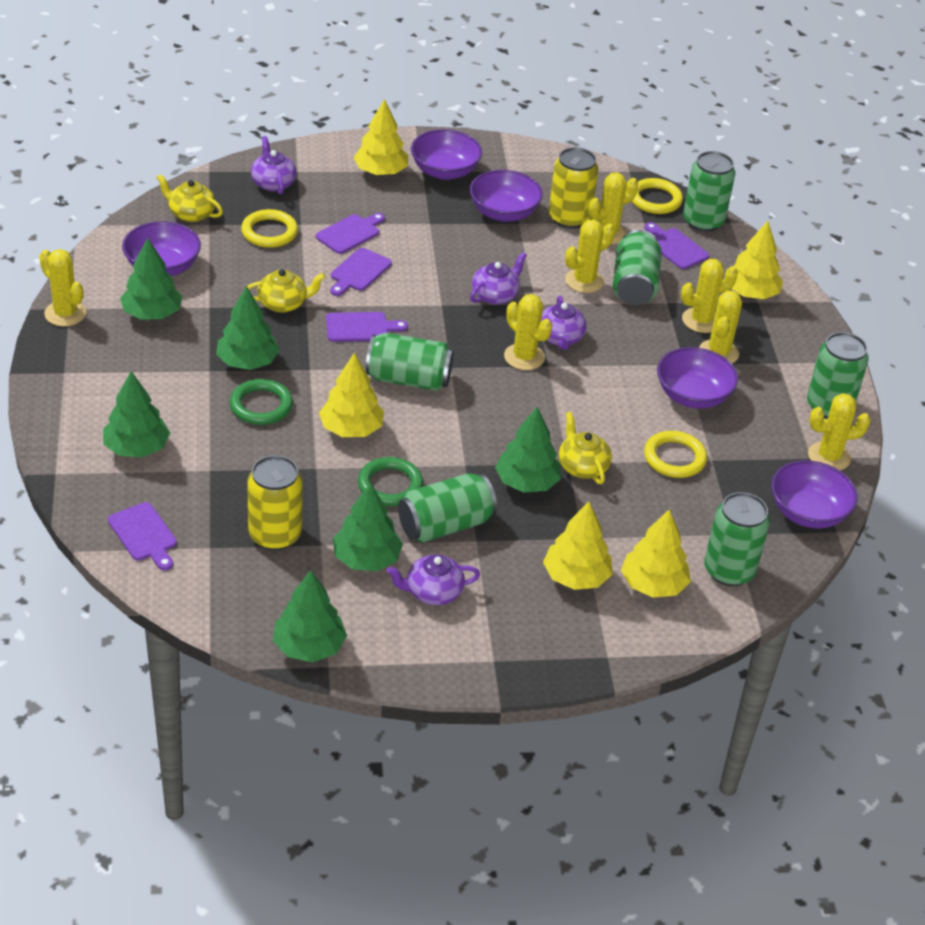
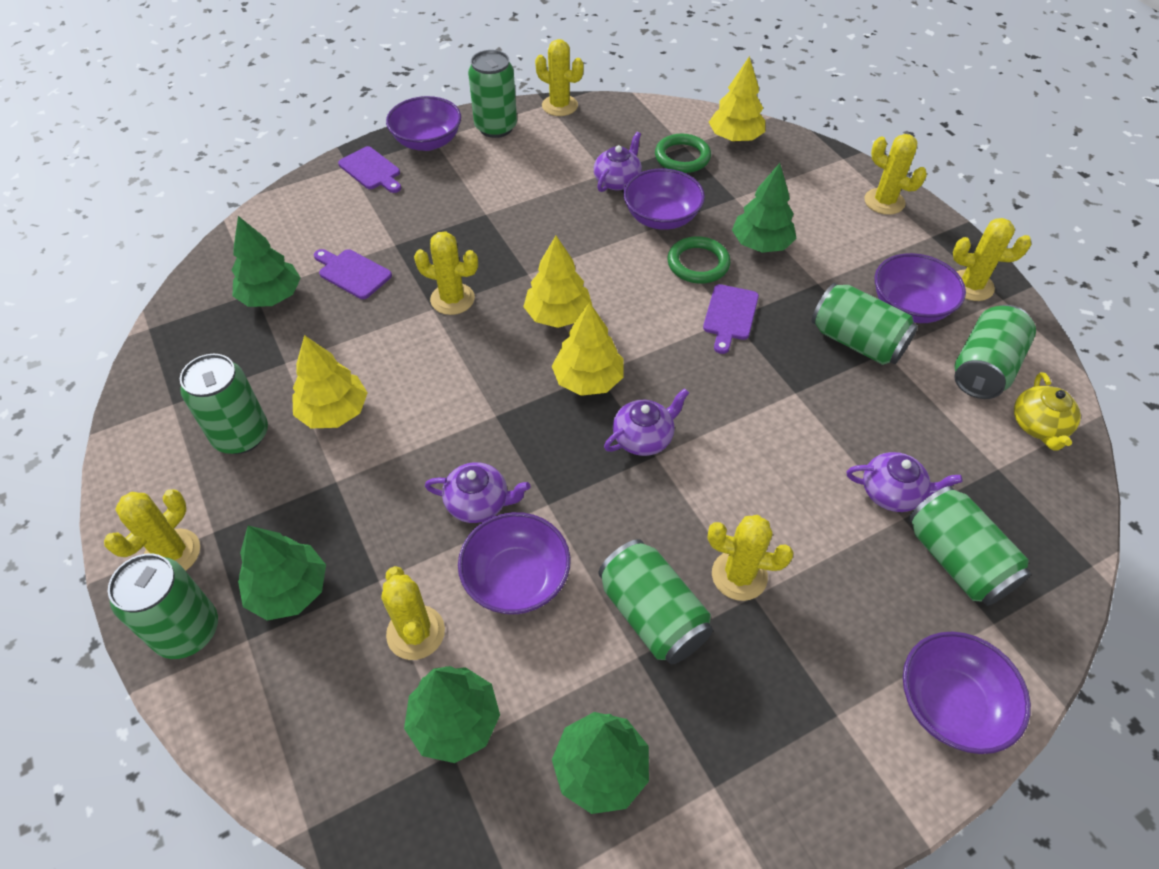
green can: [365,333,454,391] [398,473,497,543] [613,230,662,305] [683,151,735,232] [704,492,770,586] [807,332,869,419] = 6 -> [108,553,218,659] [180,354,268,454] [468,50,517,138] [598,539,713,664] [811,283,918,365] [908,486,1031,606] [954,305,1036,399] = 7
green tree: [103,371,170,458] [120,238,183,320] [216,286,280,370] [273,570,347,662] [333,482,403,571] [495,407,561,492] = 6 -> [232,216,301,307] [238,526,326,621] [404,666,500,763] [552,712,649,814] [732,163,796,253] = 5
purple cutting board: [108,502,177,571] [316,213,385,254] [326,312,408,342] [330,248,392,296] [644,222,709,269] = 5 -> [314,249,392,299] [338,146,401,193] [703,284,759,354] = 3
yellow can: [247,455,302,550] [549,147,598,229] = 2 -> none = 0
yellow ring: [241,209,298,248] [632,178,683,214] [644,431,707,478] = 3 -> none = 0
yellow teapot: [156,174,223,222] [247,269,325,313] [559,412,612,484] = 3 -> [1014,372,1081,451] = 1
yellow tree: [319,353,384,437] [353,99,408,175] [543,502,613,590] [621,509,691,598] [725,221,783,299] = 5 -> [292,335,367,429] [523,236,592,328] [552,302,623,396] [709,56,765,142] = 4

